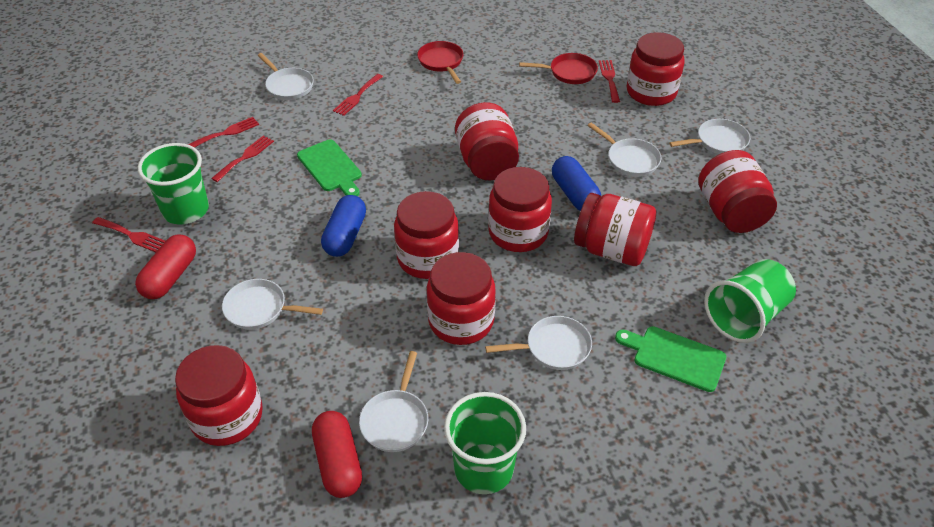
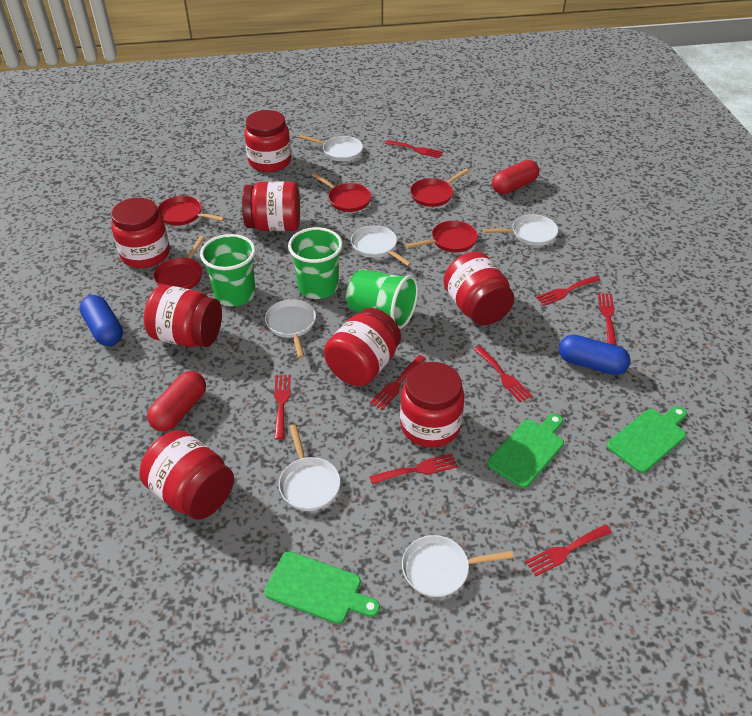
green cutting board: [297,139,362,196] [615,326,726,392] = 2 -> [265,551,380,624] [487,414,564,488] [607,406,687,473] = 3
red fork: [92,217,165,252] [188,117,259,148] [211,136,274,182] [333,74,383,116] [599,60,620,103] = 5 -> [274,375,291,440] [369,454,458,485] [370,355,426,410] [385,140,443,158] [474,346,532,402] [525,524,612,576] [536,276,600,306] [598,293,616,345] = 8
red pan: [417,41,463,84] [519,53,598,84] = 2 -> [153,236,205,289] [157,196,225,226] [312,173,371,212] [405,221,478,252] [410,169,469,207] = 5

